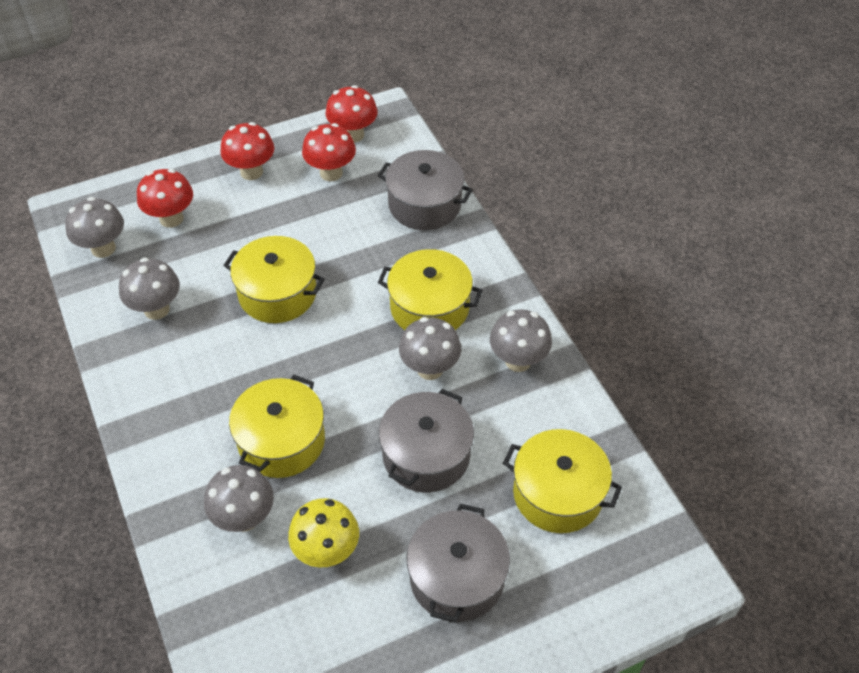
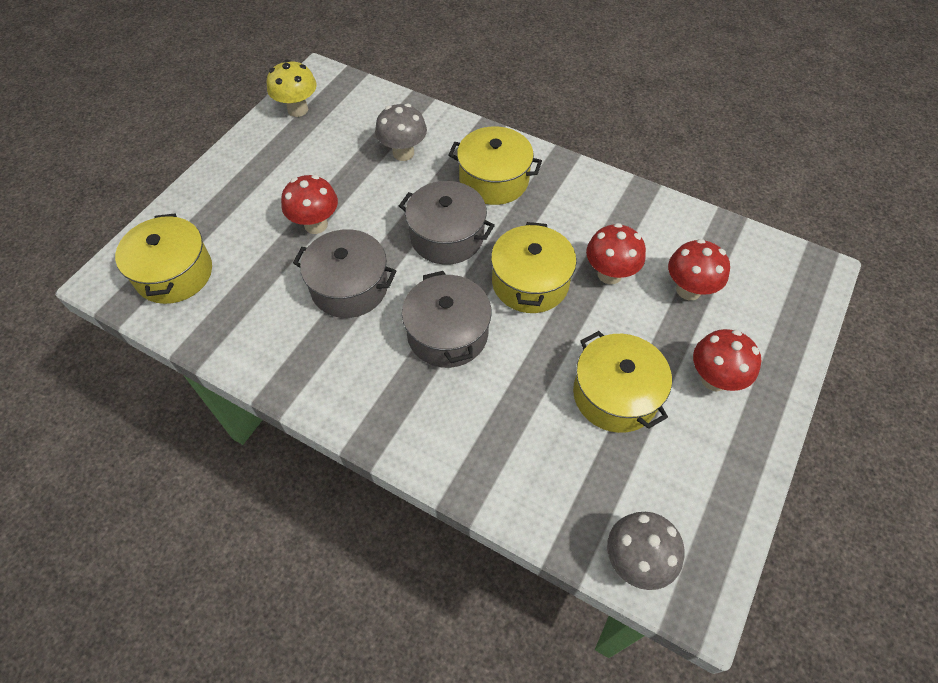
grey mushroom: [65,197,124,258] [119,257,180,320] [204,465,274,532] [399,317,461,380] [490,310,552,372] = 5 -> [375,104,427,161] [607,512,684,590] = 2

